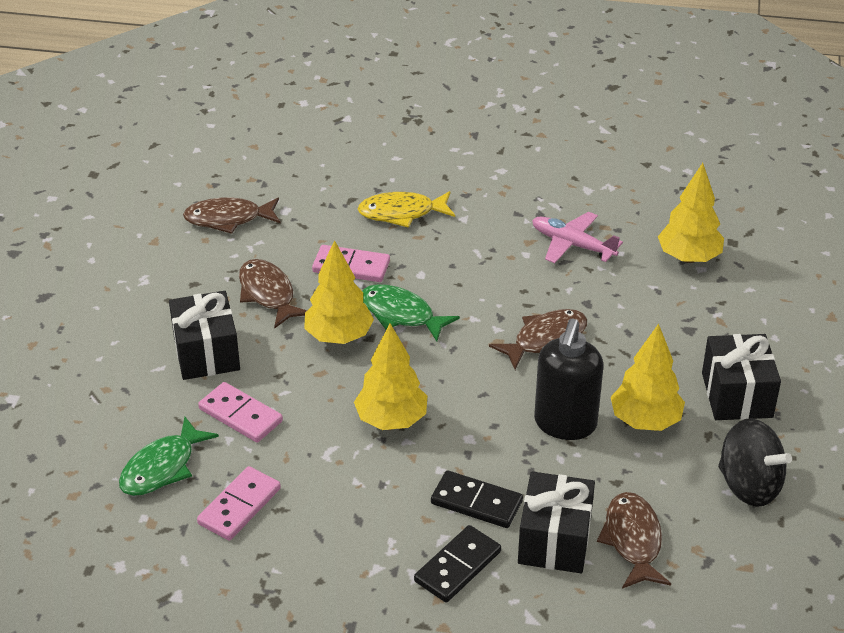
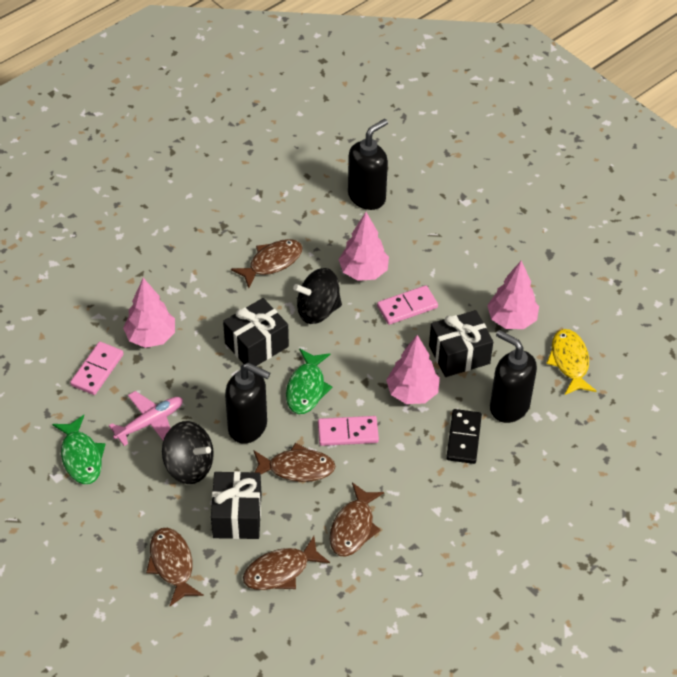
black domino: [414,525,501,603] [431,470,523,528] = 2 -> [446,409,482,464] = 1
black soap dispenser: [534,319,604,440] = 1 -> [225,363,270,444] [348,119,388,210] [490,330,537,423] = 3
black spinning top: [718,418,792,507] = 1 -> [162,421,214,484] [293,268,342,324] = 2
brown fish: [183,197,280,234] [239,259,307,329] [489,309,587,370] [597,492,671,589] = 4 -> [146,528,204,606] [231,239,303,288] [243,536,330,590] [254,443,336,482] [330,482,384,557] = 5
pink tree: none = 0 -> [123,278,175,348] [339,212,389,281] [386,335,440,404] [487,261,539,329] = 4
yellow tree: [304,240,374,344] [354,323,427,430] [611,324,685,431] [658,163,724,263] = 4 -> none = 0

